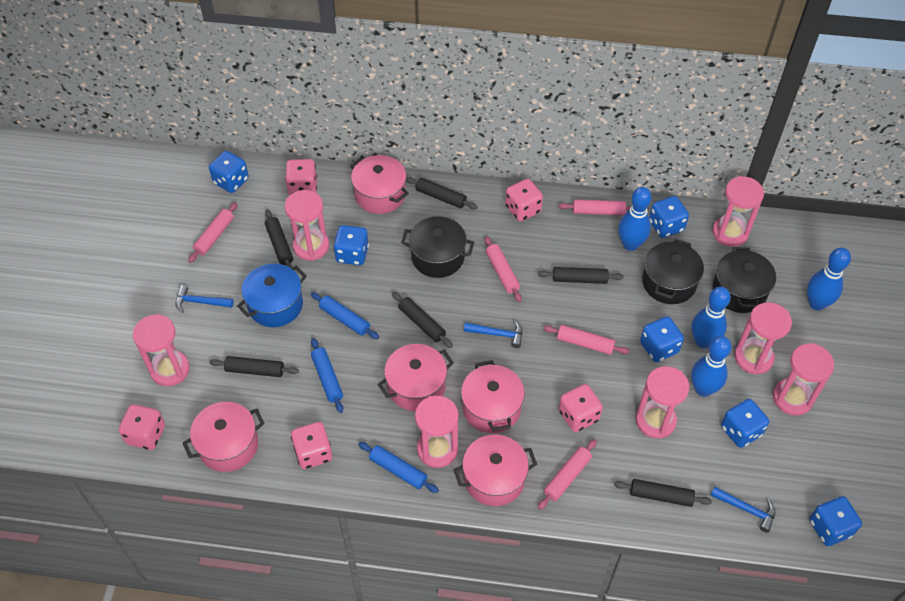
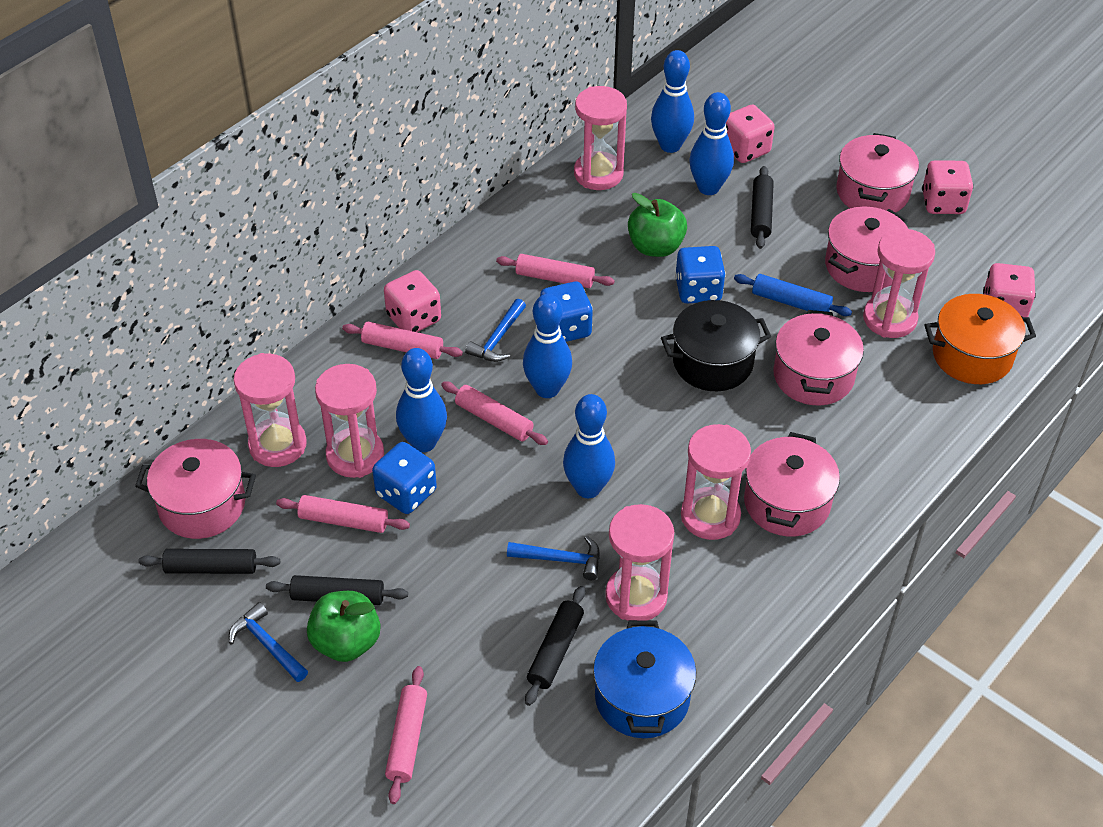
black pot: [401,216,474,278] [642,239,704,304] [713,247,776,313] = 3 -> [661,300,771,391] = 1
black rolling pin: [209,356,299,377] [265,210,293,268] [392,292,453,348] [406,177,478,209] [538,267,623,284] [614,479,712,507] = 6 -> [138,549,280,574] [266,575,408,605] [525,586,585,706] [751,166,774,249] = 4
blue bowling pin: [618,187,652,251] [691,287,731,349] [691,336,731,397] [807,248,851,310] = 4 -> [396,348,447,452] [523,294,572,398] [563,394,615,498] [651,50,694,153] [689,92,734,195] = 5
blue dice: [209,151,249,193] [333,225,369,265] [640,316,684,362] [649,196,689,238] [721,399,769,448] [809,496,862,546] = 6 -> [372,442,437,514] [540,281,593,342] [675,246,726,304] = 3
blue rolling pin: [311,292,379,339] [311,338,343,413] [358,442,439,493] = 3 -> [734,274,852,316] = 1
green apple: none = 0 -> [307,591,380,662] [628,193,687,257] = 2
orange pot: none = 0 -> [924,294,1036,384] = 1
pink dice: [119,404,165,450] [285,159,317,195] [291,422,332,469] [505,179,543,222] [559,384,603,432] = 5 -> [384,270,441,332] [726,105,775,163] [922,160,973,214] [983,263,1036,317] = 4
pink hourglass: [133,314,190,386] [285,190,329,261] [415,396,458,468] [636,366,689,439] [712,176,764,247] [734,302,792,375] [773,343,834,416] = 7 -> [234,353,307,467] [315,364,384,478] [574,86,627,190] [605,504,674,621] [681,424,751,540] [863,229,935,338] = 6

